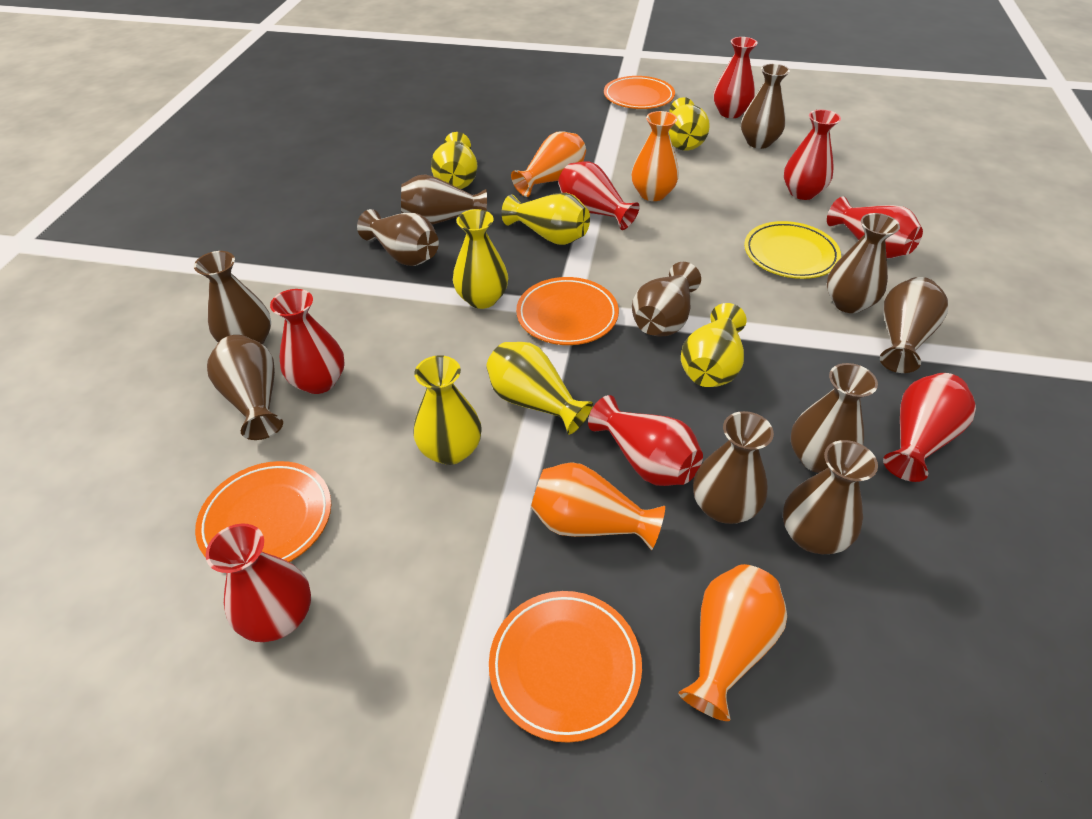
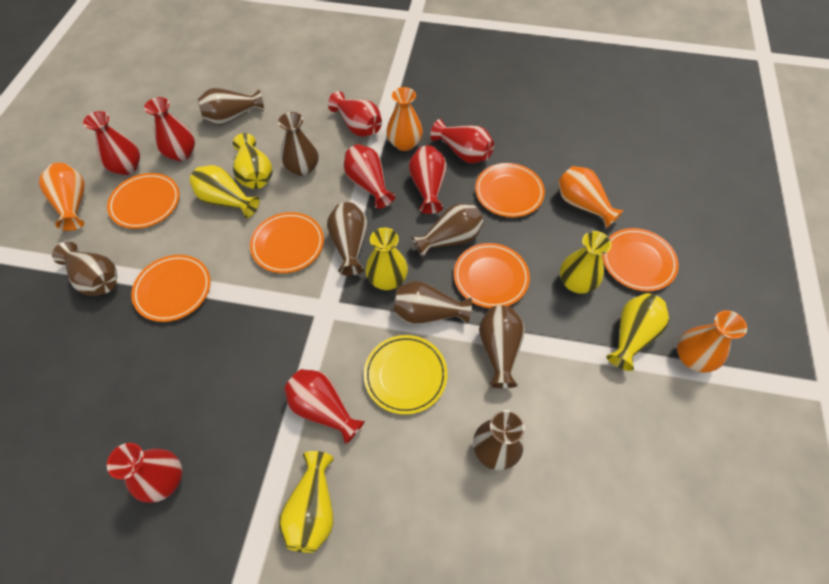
brown vase: [194,251,271,345] [207,335,283,440] [357,209,439,266] [401,174,487,225] [632,262,701,337] [693,411,774,524] [741,64,790,149] [783,440,878,554] [791,363,878,473] [827,213,900,313] [880,277,948,373] = 11 -> [52,241,117,296] [198,88,264,125] [278,112,319,176] [327,202,368,276] [393,281,472,325] [412,204,484,258] [473,410,525,470] [479,306,525,388] = 8
orange plate: [195,461,331,562] [489,591,642,743] [516,277,619,345] [604,76,675,109] = 4 -> [107,173,180,229] [131,255,211,322] [250,212,324,273] [454,243,530,308] [475,163,545,217] [602,228,679,292] = 6
yellow vase: [413,355,482,465] [431,132,478,189] [453,209,508,309] [486,342,593,435] [502,193,590,245] [669,97,710,151] [681,303,746,387] = 7 -> [190,165,260,218] [233,133,272,189] [279,451,334,553] [365,228,408,290] [560,231,611,294] [606,293,669,371] = 6

